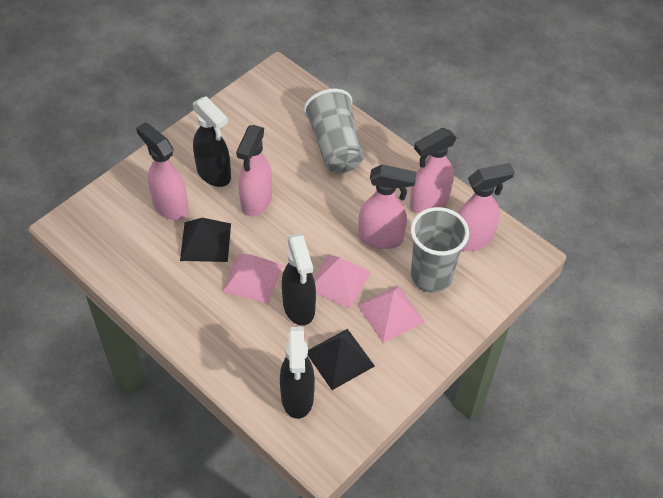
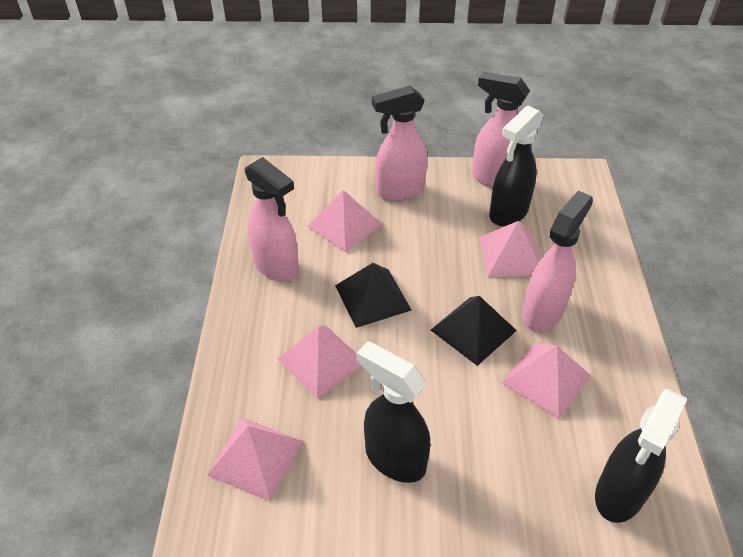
grey cup: [303,89,364,173] [410,207,469,292] = 2 -> none = 0
pink pyramid: [222,254,283,304] [314,254,371,308] [358,286,425,343] = 3 -> [207,418,303,501] [277,325,362,399] [306,190,382,252] [480,221,540,277] [502,343,591,419] = 5
pink spray bottle: [136,122,189,221] [236,125,272,216] [358,164,416,249] [410,128,457,213] [457,163,515,251] = 5 -> [245,157,299,282] [372,86,427,201] [472,72,530,188] [522,191,593,331] = 4

